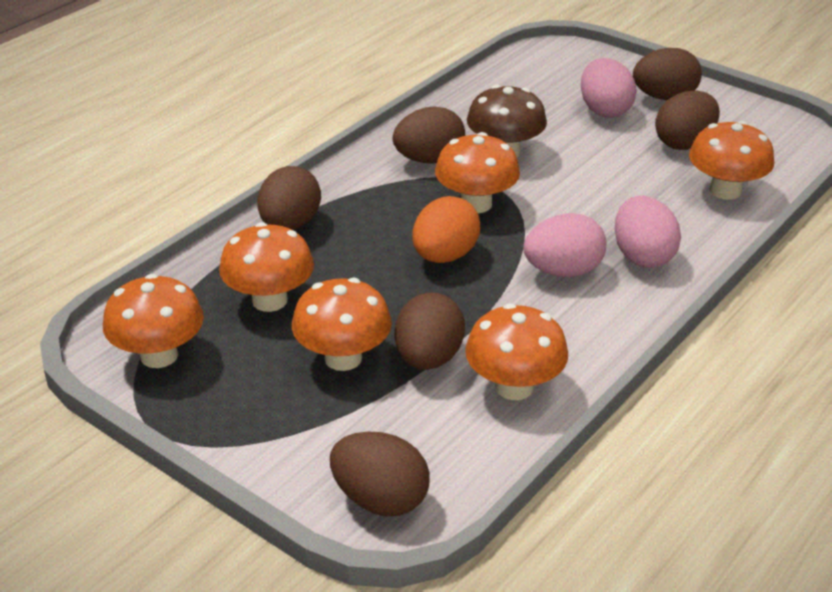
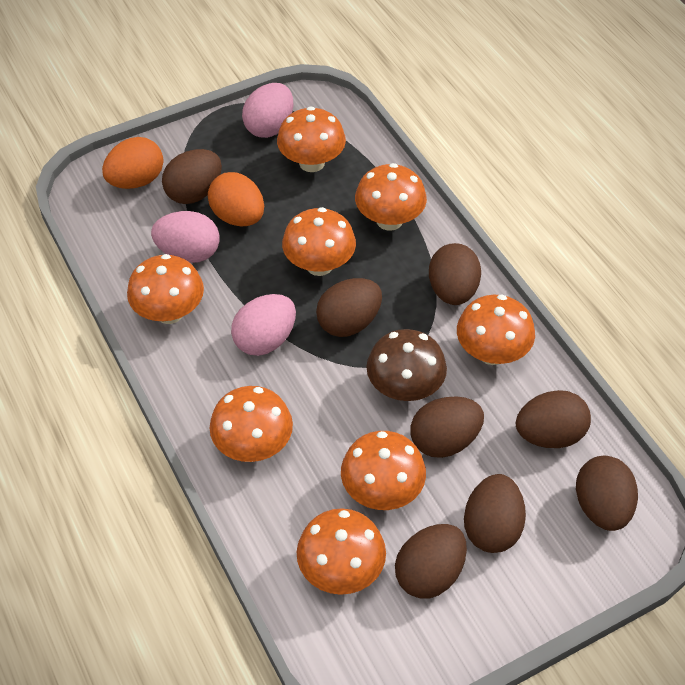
brown egg: [257,166,321,230] [330,432,430,517] [393,107,465,164] [395,293,465,370] [633,48,702,100] [655,91,720,150] = 6 -> [162,149,222,204] [316,278,382,337] [395,524,467,598] [410,396,484,458] [429,243,481,305] [464,474,526,553] [516,390,591,448] [576,456,638,531] = 8
orange egg: [412,196,480,263] = 1 -> [102,137,164,189] [208,172,264,226] = 2
orange mushroom: [103,274,204,368] [219,222,314,312] [292,278,392,371] [435,132,520,213] [465,304,568,400] [689,121,774,200] = 6 -> [127,254,204,324] [210,386,293,462] [277,107,346,172] [282,207,356,276] [297,508,386,595] [341,431,426,510] [355,163,427,231] [457,294,535,365] = 8

